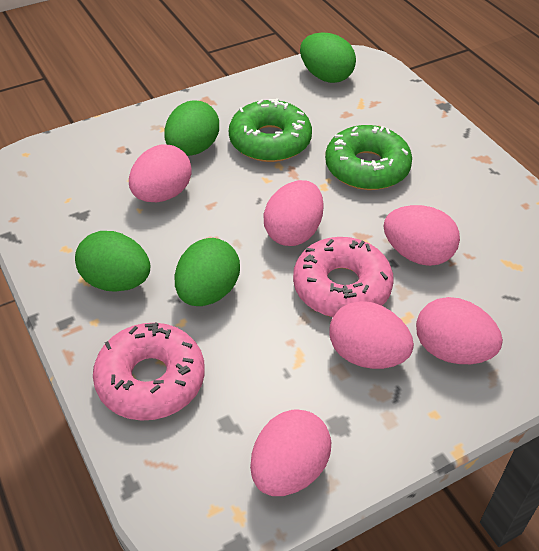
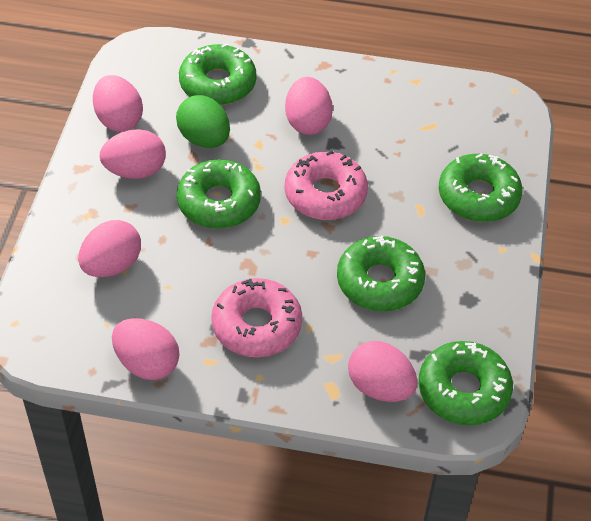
green donut: [229,98,312,162] [325,125,412,190] = 2 -> [176,159,261,229] [179,44,257,105] [337,236,425,311] [419,341,513,425] [439,154,523,222] = 5
green egg: [75,231,150,292] [164,100,219,156] [175,238,240,306] [300,33,356,83] = 4 -> [176,95,230,148] = 1

